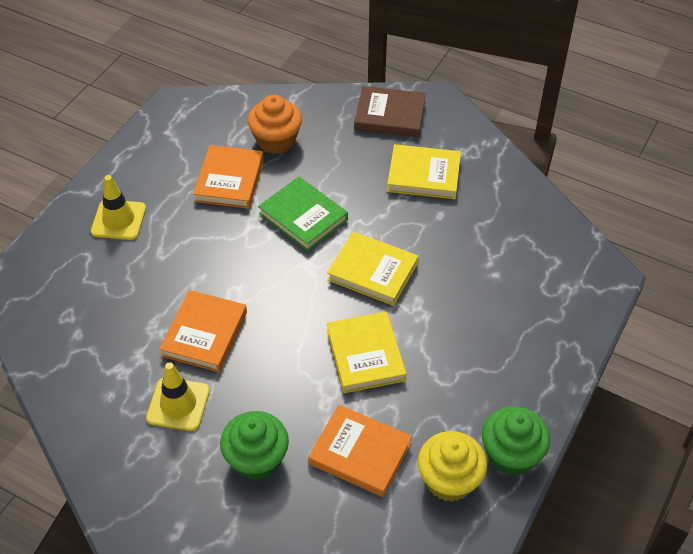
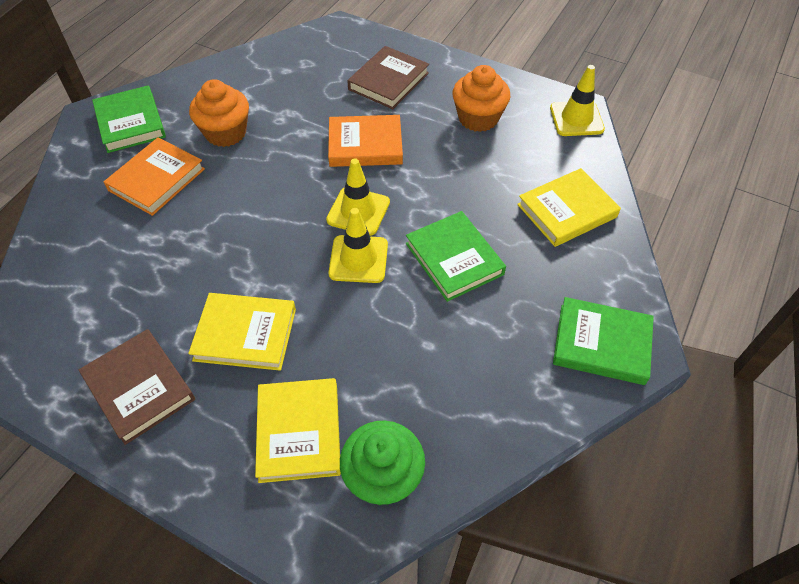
brown book: [354,86,426,137] = 1 -> [79,329,195,445] [347,46,429,109] = 2
green book: [258,176,348,252] = 1 -> [92,86,166,153] [406,211,506,302] [553,297,654,385] = 3
green cupcake: [220,411,289,481] [482,406,550,476] = 2 -> [340,421,425,505] = 1
orange book: [159,290,247,372] [193,145,264,209] [308,405,412,497] = 3 -> [104,137,205,216] [328,115,403,167] = 2
orange cupcake: [248,95,302,154] = 1 -> [189,79,249,147] [453,65,510,132] = 2
yellow cupcake: [418,431,487,502] = 1 -> none = 0
yellow traffic cone: [91,175,146,240] [146,362,210,431] = 2 -> [326,159,390,236] [329,208,388,283] [550,65,605,136] = 3

